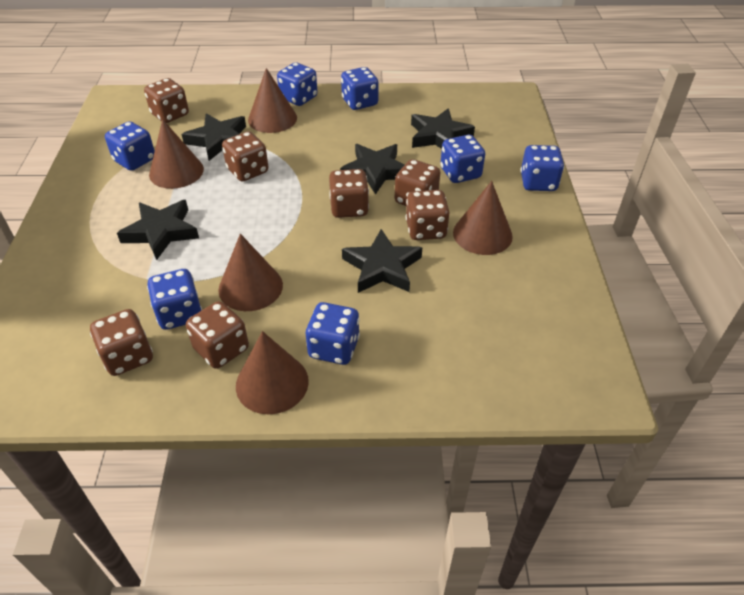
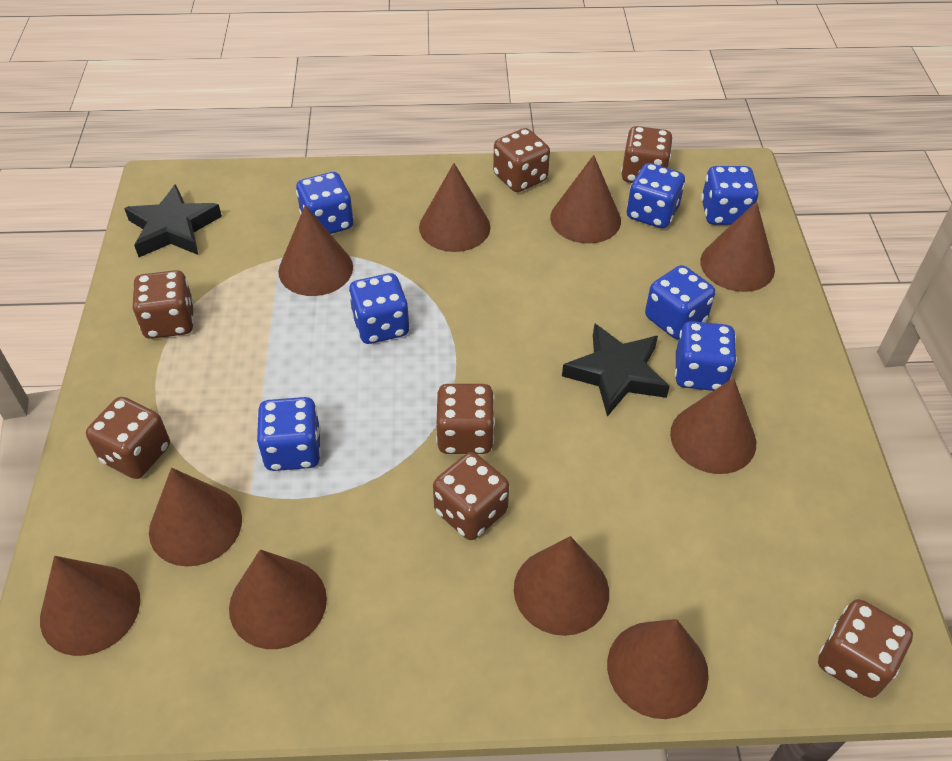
black star: [117,200,199,260] [181,113,246,161] [340,144,405,195] [342,229,422,293] [411,108,475,149] = 5 -> [124,184,222,257] [562,324,670,417] = 2
brown cone: [149,119,204,189] [218,234,283,311] [236,331,309,414] [248,68,297,133] [453,181,513,255] = 5 -> [40,556,140,656] [149,468,242,567] [229,549,327,649] [278,205,353,296] [419,163,491,252] [514,536,609,636] [550,155,621,244] [607,619,709,719] [670,378,756,474] [700,201,775,292] = 10

